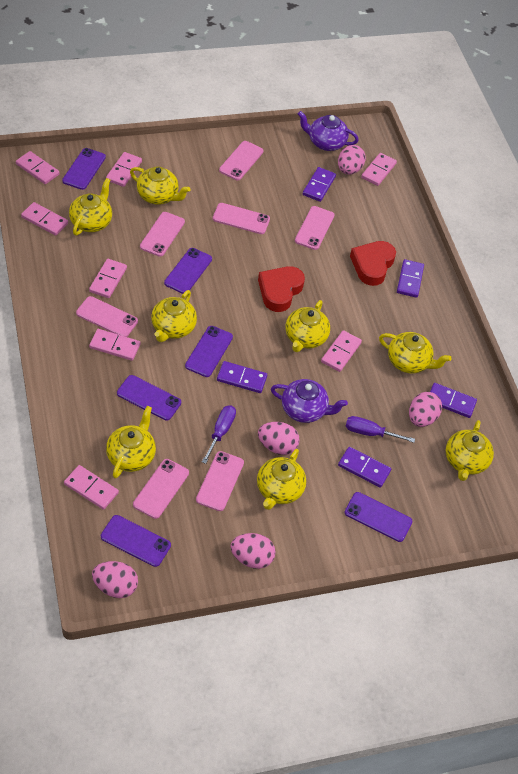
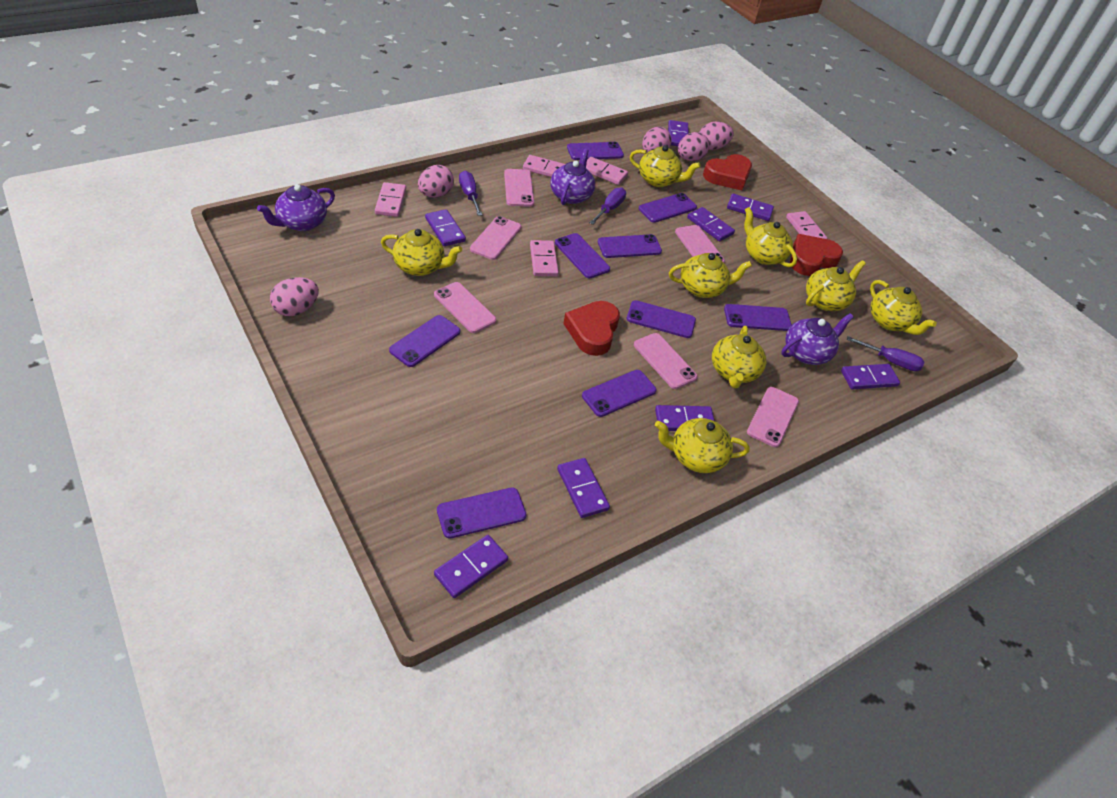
pink domino: [16,151,60,184] [21,202,68,236] [64,465,119,510] [89,259,127,298] [89,329,140,361] [106,152,142,187] [321,330,362,372] [361,153,397,186] = 8 -> [375,182,406,217] [523,155,566,177] [530,240,559,276] [586,157,628,185] [786,211,827,239] = 5
pink phone: [76,296,138,337] [133,459,189,519] [140,212,185,257] [196,451,244,511] [213,203,270,234] [219,141,264,180] [295,206,335,250] = 7 -> [434,282,496,333] [470,216,521,260] [504,169,534,207] [634,333,698,389] [675,225,725,262] [747,387,799,447] = 6
purple domino: [217,361,267,393] [303,167,336,202] [338,447,391,488] [397,259,424,298] [430,383,477,418] = 5 -> [425,209,466,246] [434,535,508,598] [557,458,610,518] [655,405,715,431] [668,120,689,146] [687,207,735,241] [727,194,774,221] [841,364,900,389] = 8
purple phone: [62,148,106,190] [101,515,171,567] [117,375,181,420] [164,248,212,294] [185,326,233,377] [345,492,413,542] = 6 -> [389,315,461,367] [437,487,527,539] [555,233,610,278] [567,142,624,160] [582,370,657,417] [598,234,662,258] [627,300,696,338] [639,193,697,223] [724,304,792,331] = 9
purple screwdriver: [202,405,236,464] [346,416,415,443] = 2 -> [459,171,482,216] [589,187,626,225] [847,336,925,371] = 3
purple teapot: [271,379,348,423] [298,111,359,151] = 2 -> [257,184,335,231] [551,149,595,205] [781,313,854,365] = 3
red heart: [258,266,305,312] [350,241,396,286] = 2 -> [563,301,620,356] [703,154,752,191] [790,234,843,276] = 3

